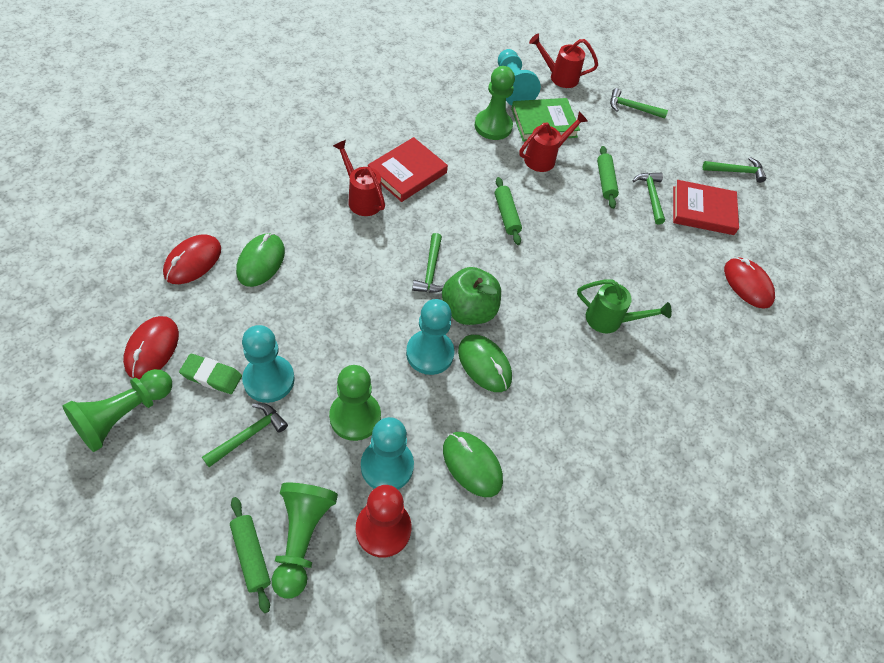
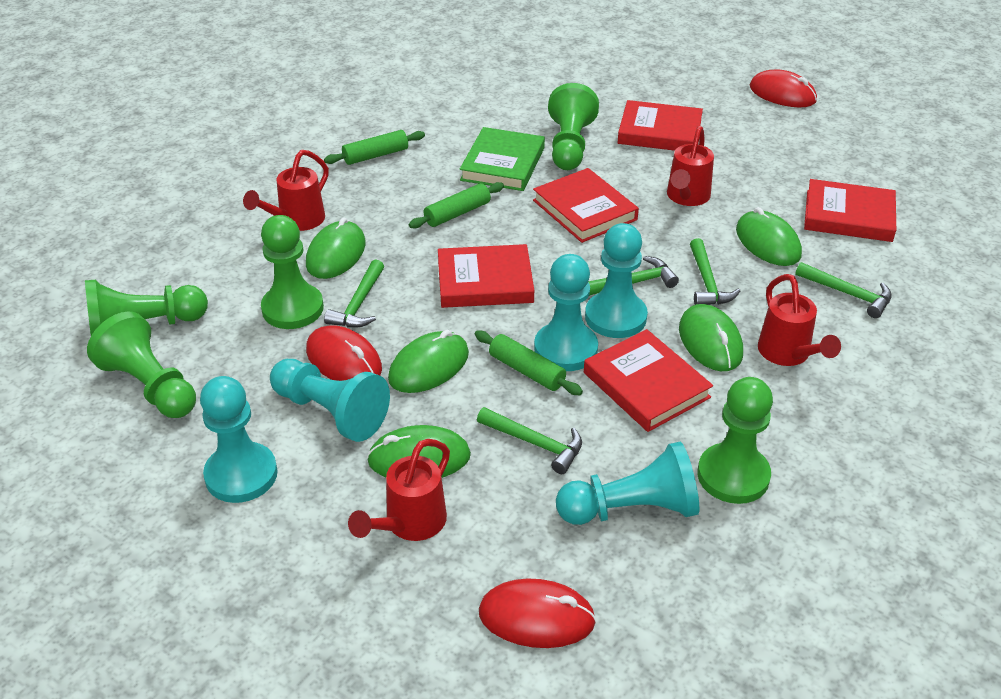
green apple: [442,267,501,325] = 1 -> none = 0
green eraser: [179,354,242,394] = 1 -> none = 0
green mouse: [236,233,285,287] [443,432,503,497] [458,335,512,392] = 3 -> [306,217,366,279] [367,425,471,478] [388,330,469,393] [679,304,743,371] [736,207,802,266] = 5
green pawn: [62,369,172,452] [272,482,338,599] [329,365,381,441] [475,66,515,140] = 4 -> [85,280,208,335] [87,312,196,418] [261,215,324,329] [548,83,599,170] [698,377,773,504] = 5
green watering can: [577,279,672,333] = 1 -> none = 0
red book: [368,137,448,202] [673,180,739,235] = 2 -> [438,244,534,308] [533,168,639,243] [584,329,713,432] [618,100,703,151] [804,179,896,242] = 5
red pawn: [356,485,412,557] = 1 -> none = 0
red watering can: [333,140,385,216] [519,112,588,172] [529,34,598,88] = 3 -> [243,150,329,231] [348,439,450,541] [667,126,714,206] [758,274,841,366] = 4
turquoise pawn: [242,325,295,403] [361,417,414,489] [406,299,454,375] [498,49,541,105] = 4 -> [200,376,278,503] [270,359,390,442] [534,254,598,371] [556,441,699,525] [585,223,648,338] = 5

